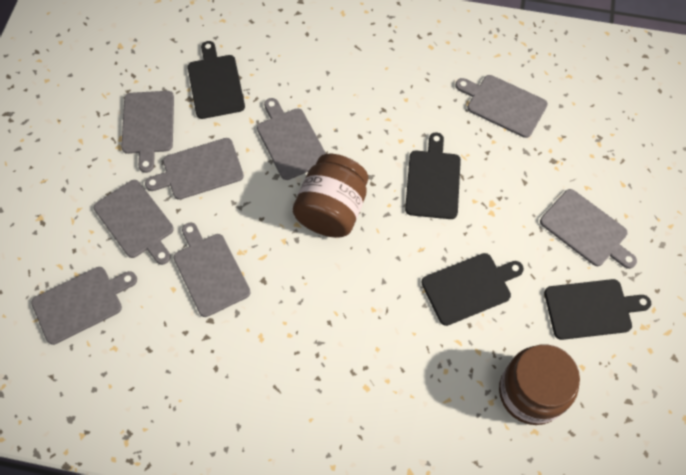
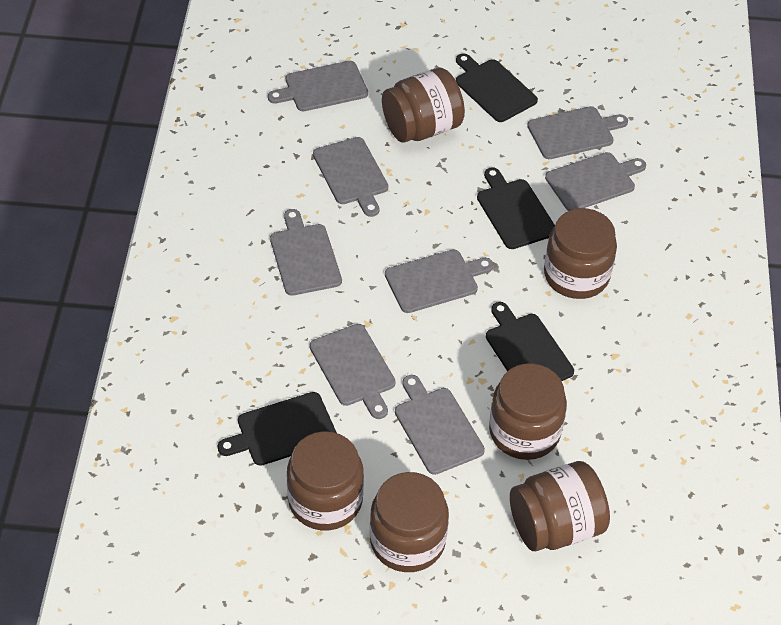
brown jar: [292,154,368,238] [499,345,580,425] = 2 -> [287,431,364,530] [370,472,449,572] [382,68,465,142] [489,363,567,460] [510,461,610,551] [544,208,617,299] = 6

